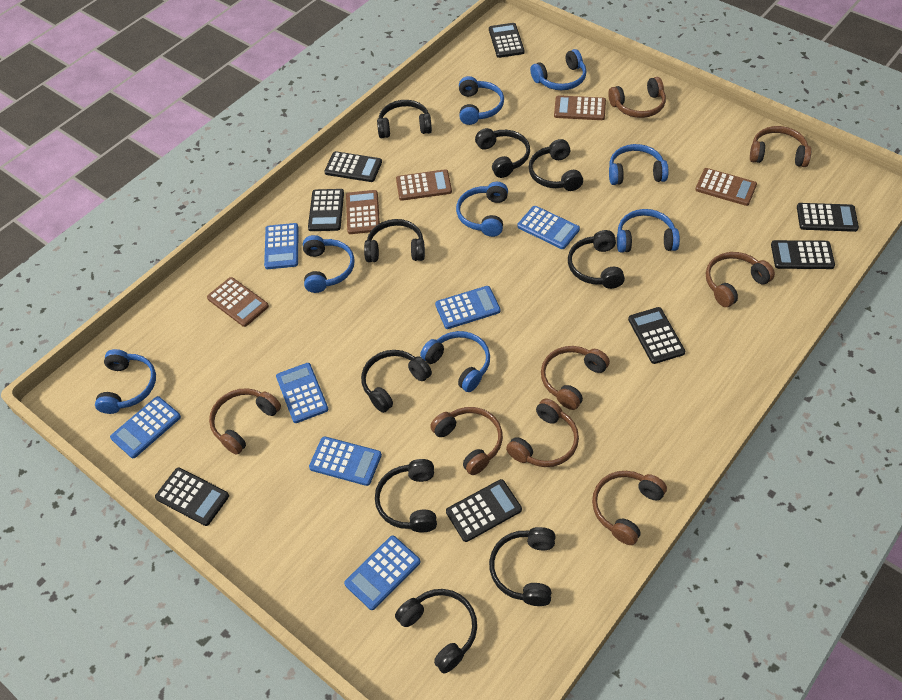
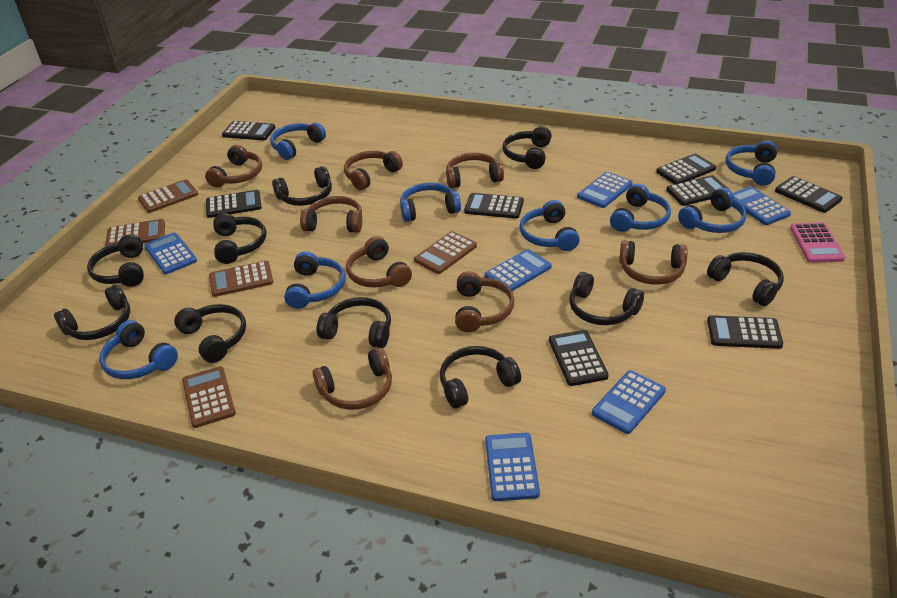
black headphones: [361,350,432,413] [364,219,425,262] [375,459,437,532] [377,100,432,139] [395,589,477,673] [475,128,530,178] [489,527,555,606] [529,139,583,191] [568,230,625,289] = 9 -> [54,285,130,340] [87,234,144,287] [174,304,246,363] [213,213,267,264] [272,166,332,206] [317,297,391,348] [440,346,521,409] [503,126,552,169] [569,272,644,325] [707,252,784,306] = 10
blue calculator: [110,396,181,458] [264,223,298,269] [276,363,329,423] [309,436,382,486] [344,536,420,610] [435,286,500,329] [517,206,580,249] = 7 -> [144,233,197,274] [485,249,552,291] [485,433,540,501] [577,172,633,208] [592,370,666,434] [733,186,791,225] = 6
pink calculator: none = 0 -> [790,223,845,263] = 1

